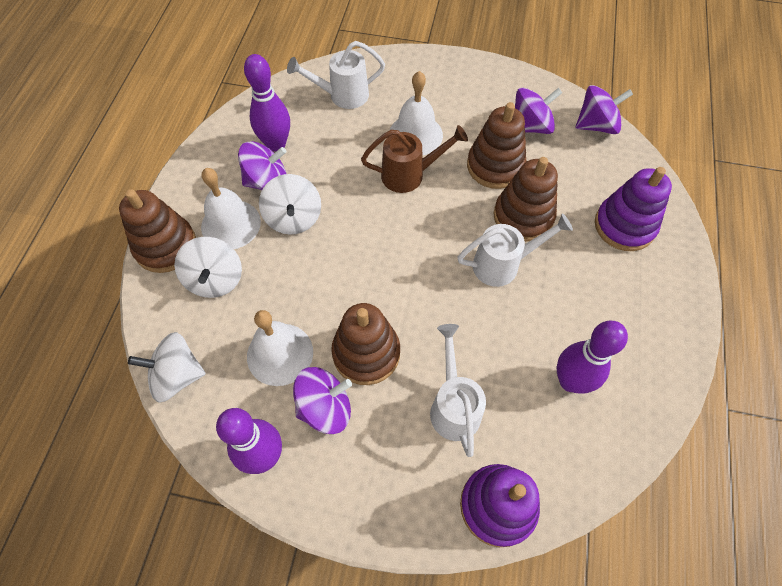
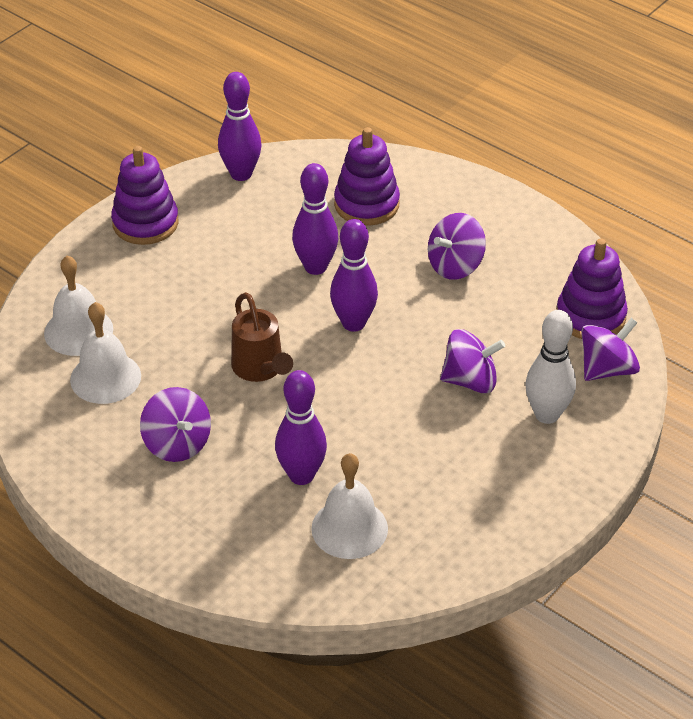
brown stacking toy: [119,189,196,273] [331,303,400,385] [467,102,527,189] [494,157,558,242] = 4 -> none = 0
purple bowling pin: [216,408,282,474] [244,54,290,152] [557,321,628,394] = 3 -> [218,72,262,181] [275,370,327,485] [292,163,338,275] [330,219,378,332] = 4
purple stacking toy: [460,464,540,547] [595,167,672,251] = 2 -> [111,146,179,245] [334,127,400,226] [556,239,628,339] = 3
white bowling pin: none = 0 -> [525,310,576,424] = 1
white spinning top: [128,332,206,403] [174,237,242,298] [259,174,321,235] = 3 -> none = 0
white watering can: [287,41,385,109] [430,324,486,457] [457,213,573,287] = 3 -> none = 0

